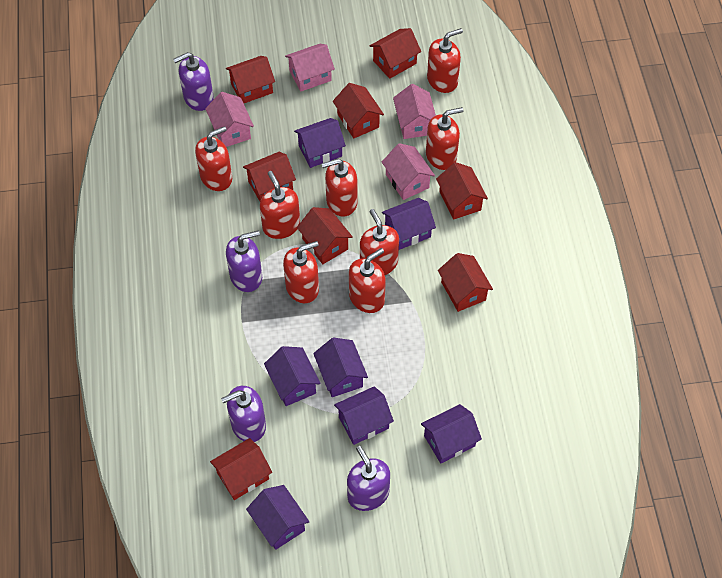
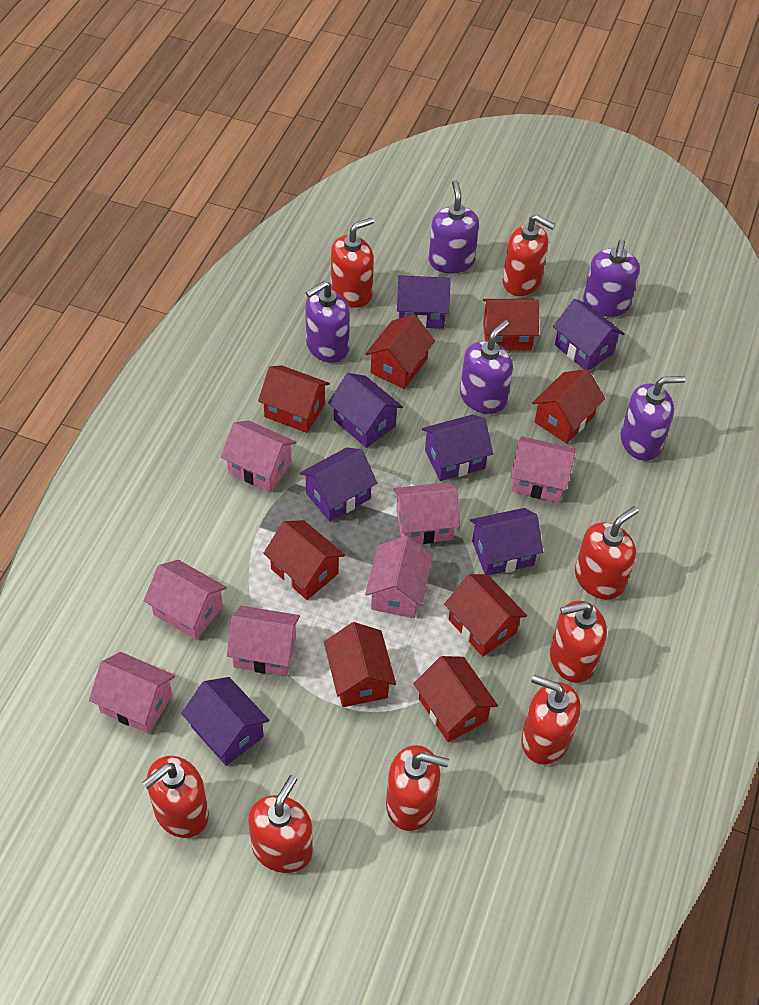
pink house: [205,92,254,147] [285,44,335,92] [382,143,435,200] [393,84,436,139] = 4 -> [89,652,175,734] [144,560,227,640] [221,420,296,492] [227,606,300,676] [365,536,433,618] [394,482,460,544] [510,436,576,503] = 7
purple soap dispenser: [173,52,214,111] [221,386,266,442] [226,230,262,292] [347,446,390,511] = 4 -> [305,281,350,363] [429,180,479,273] [460,320,513,414] [583,239,640,317] [620,376,686,461] = 5

